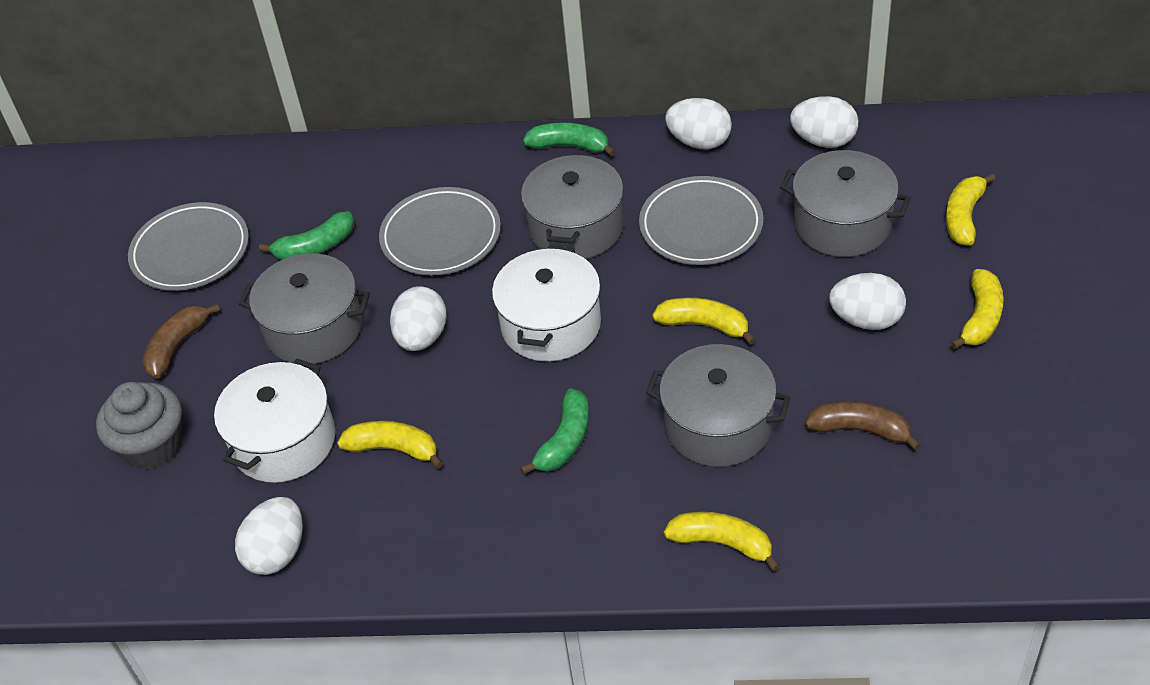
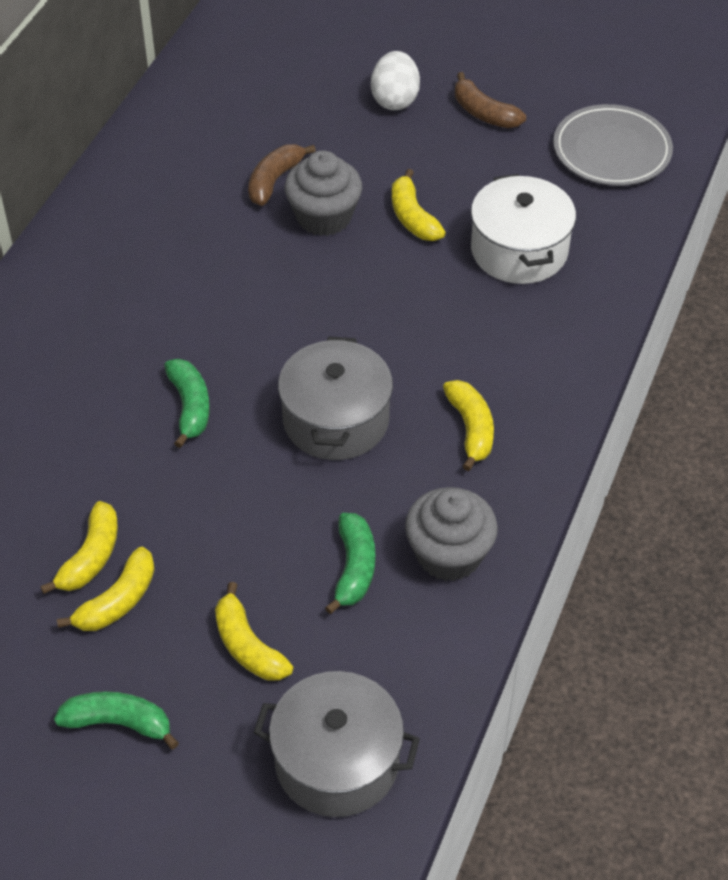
grey cupcake: [96,382,182,470] = 1 -> [285,150,362,236] [405,487,498,581] = 2
grey plate: [128,202,249,291] [379,187,501,275] [639,176,763,265] = 3 -> [553,104,673,186] = 1
grey pot: [239,253,370,364] [521,153,624,259] [646,344,791,467] [780,150,911,257] = 4 -> [254,671,420,817] [278,336,393,460] = 2
white egg: [235,497,303,575] [390,286,447,351] [665,98,732,149] [790,96,858,148] [829,273,906,330] = 5 -> [371,51,420,110] = 1
white pot: [214,358,335,483] [492,246,601,362] = 2 -> [471,174,576,284] = 1

